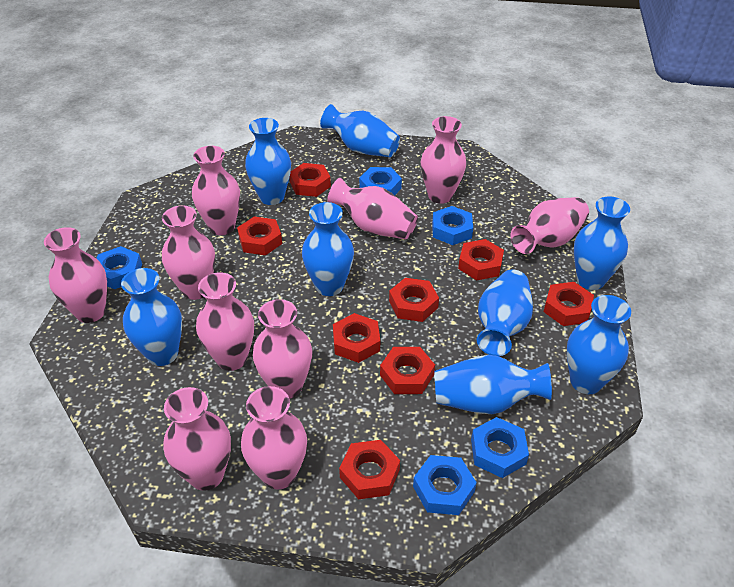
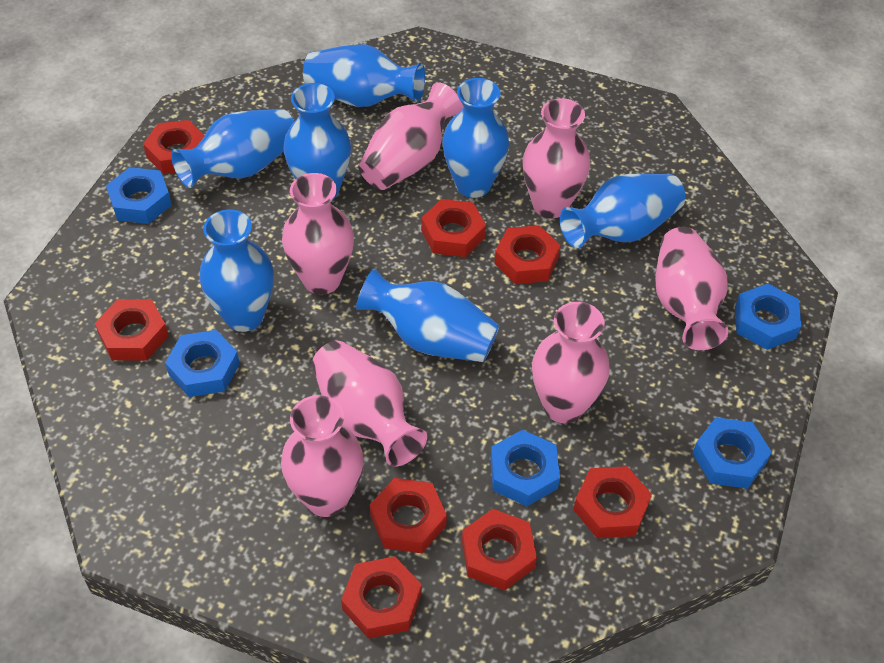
blue vase: [121,268,182,366] [245,118,291,205] [302,202,354,296] [320,104,400,157] [434,355,552,414] [477,270,533,356] [567,295,631,394] [574,196,630,290] = 8 -> [171,109,294,188] [199,209,274,332] [283,83,351,199] [303,44,425,107] [356,269,499,362] [442,78,509,198] [560,174,685,248] = 7
pink vase: [44,227,107,323] [162,205,215,300] [163,387,231,491] [192,146,240,235] [196,272,254,371] [241,386,307,489] [253,299,313,399] [327,178,418,239] [421,116,466,204] [510,197,589,254] = 10 -> [281,395,364,517] [282,173,354,295] [312,341,427,467] [359,82,463,190] [522,98,590,218] [532,302,610,423] [655,227,728,350] = 7

